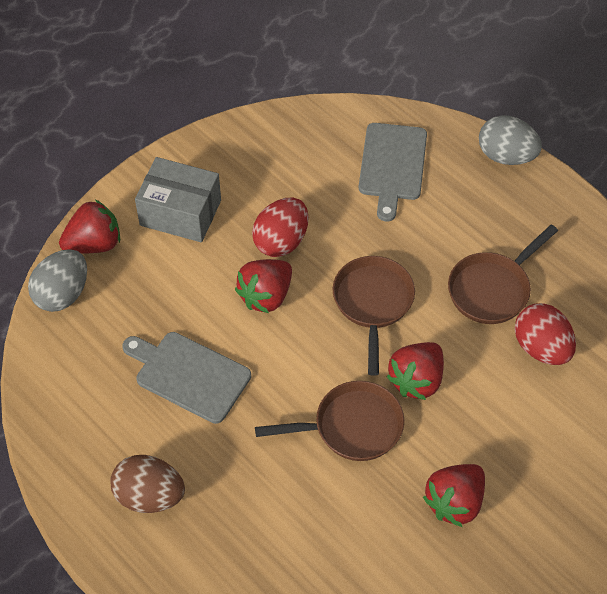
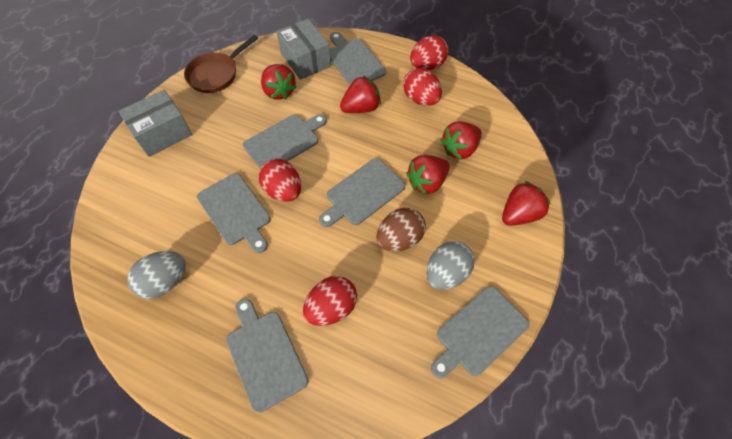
brown pan: [255,381,404,461] [333,256,415,376] [448,225,558,324] = 3 -> [184,35,258,93] = 1
grey box: [135,157,221,242] = 1 -> [119,90,192,157] [276,19,331,80] = 2
grey cutting board: [122,332,251,424] [358,123,427,221] = 2 -> [197,173,271,253] [226,298,308,413] [243,114,327,168] [319,158,406,227] [330,32,386,85] [431,286,529,378] = 6
red egg: [252,198,309,257] [515,303,576,365] = 2 -> [259,159,301,202] [303,276,357,326] [403,68,442,106] [410,35,448,70] = 4
red strawberry: [59,199,120,253] [235,259,292,313] [386,342,444,400] [423,464,485,527] = 4 -> [261,64,296,100] [340,76,381,113] [406,155,450,195] [440,121,482,160] [502,181,551,226] = 5

